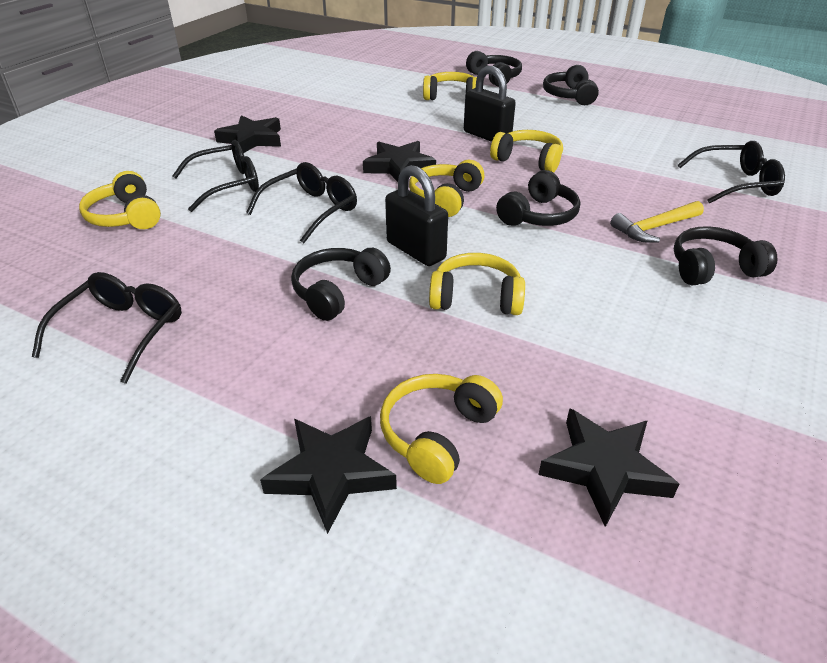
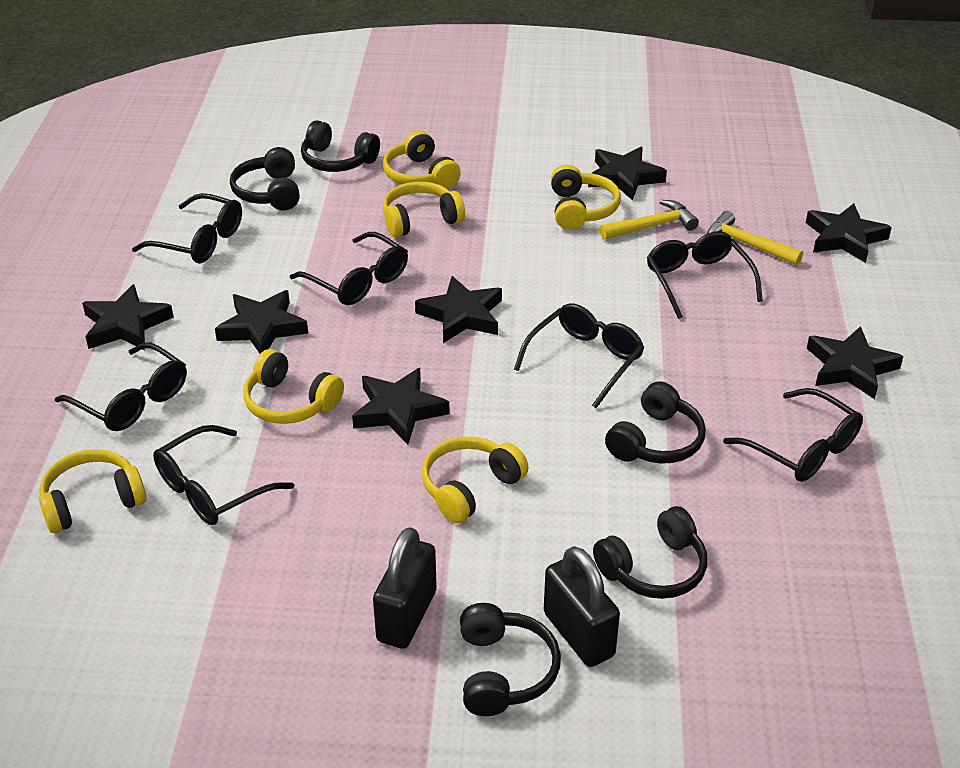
black glasses: [32,272,182,384] [172,140,259,212] [246,162,357,243] [678,141,785,204] = 4 -> [55,342,187,431] [132,193,242,263] [153,425,294,525] [290,232,408,305] [514,303,645,408] [647,231,763,319] [723,388,863,482] = 7
black star: [214,115,281,153] [260,416,397,534] [363,141,436,182] [538,408,679,527] = 4 -> [82,284,174,350] [215,290,308,354] [352,368,450,445] [415,276,502,343] [588,147,667,200] [806,203,892,263] [807,326,904,399] = 7
yellow hammer: [610,201,704,243] = 1 -> [600,200,699,240] [707,211,803,265] = 2

